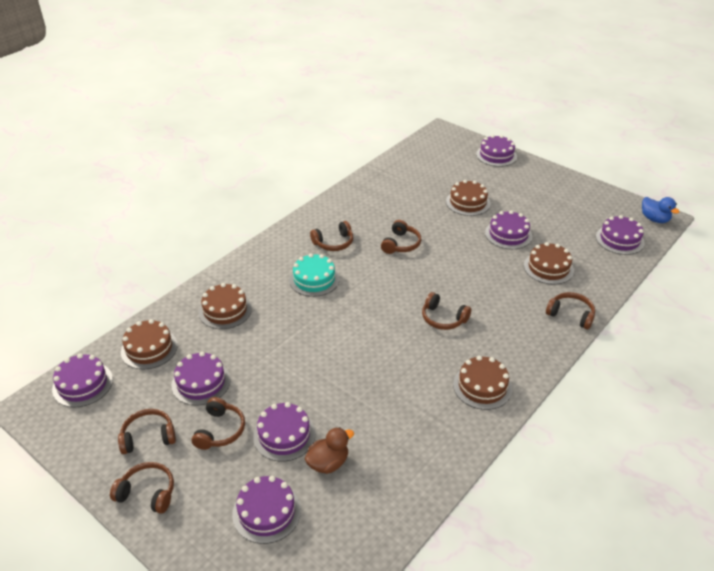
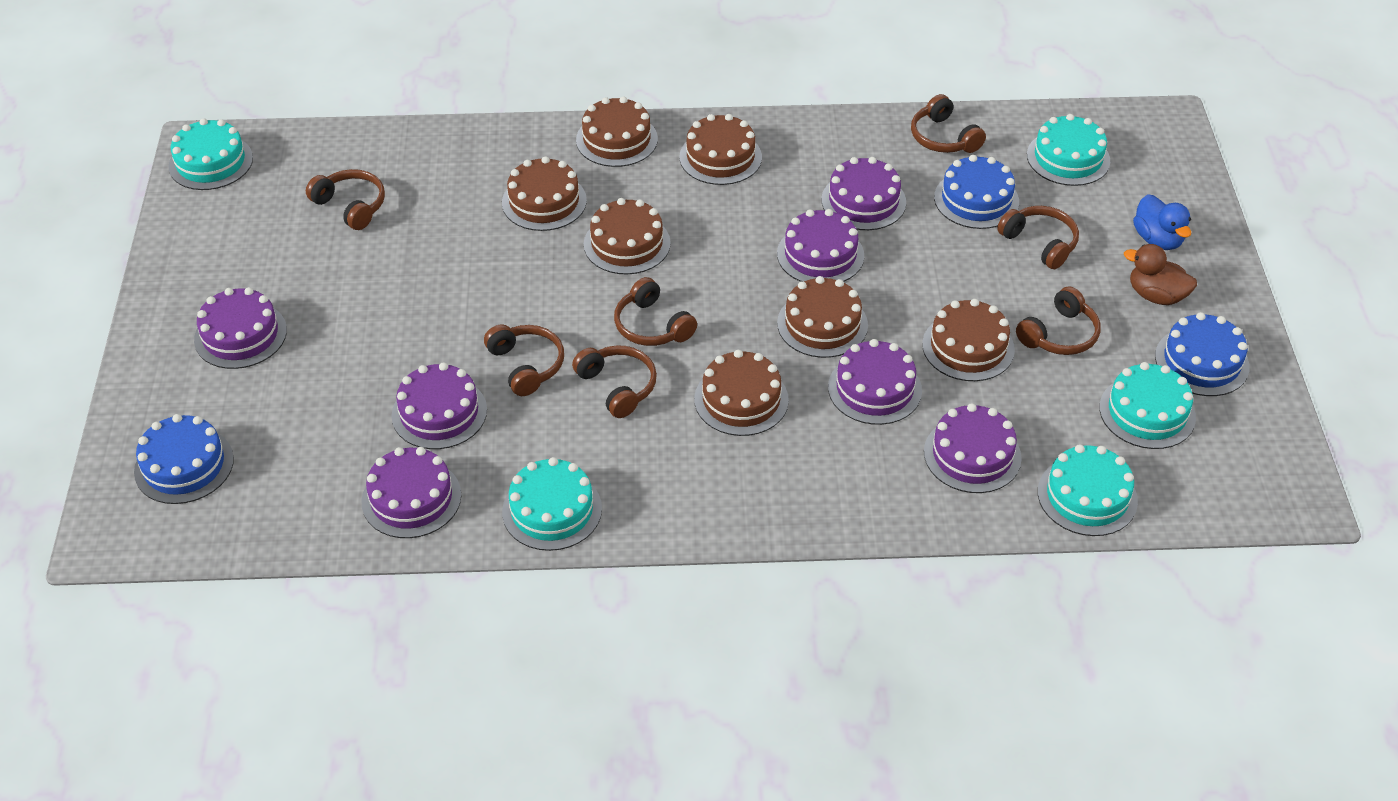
blue cake: none = 0 -> [134,414,234,504] [934,155,1019,229] [1155,312,1250,396] = 3
brown cake: [121,319,178,370] [199,283,252,329] [446,180,490,216] [453,356,512,410] [524,242,574,284] = 5 -> [502,156,587,231] [576,96,658,167] [584,198,671,274] [679,114,762,185] [694,350,789,436] [777,276,868,358] [922,299,1015,381] = 7
turquoise cake: [289,253,339,297] = 1 -> [168,118,253,190] [502,457,602,551] [1027,114,1110,186] [1038,444,1138,536] [1099,362,1196,449] = 5

